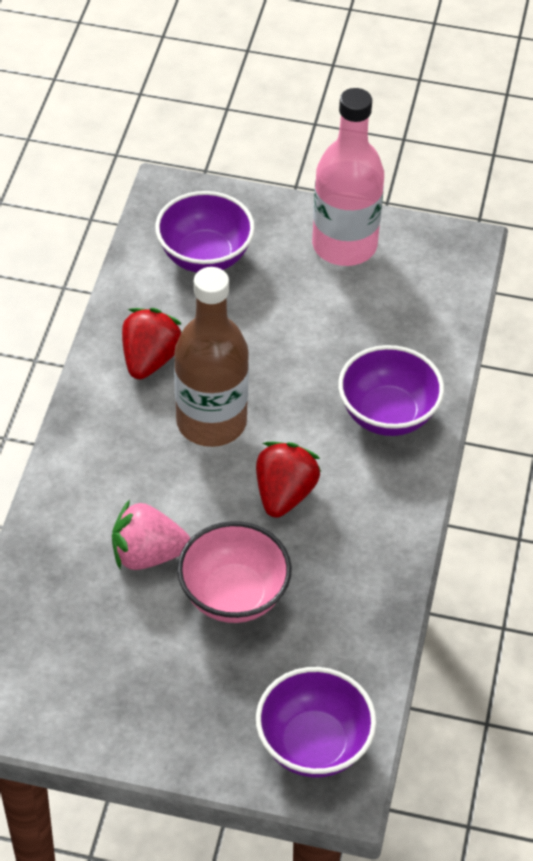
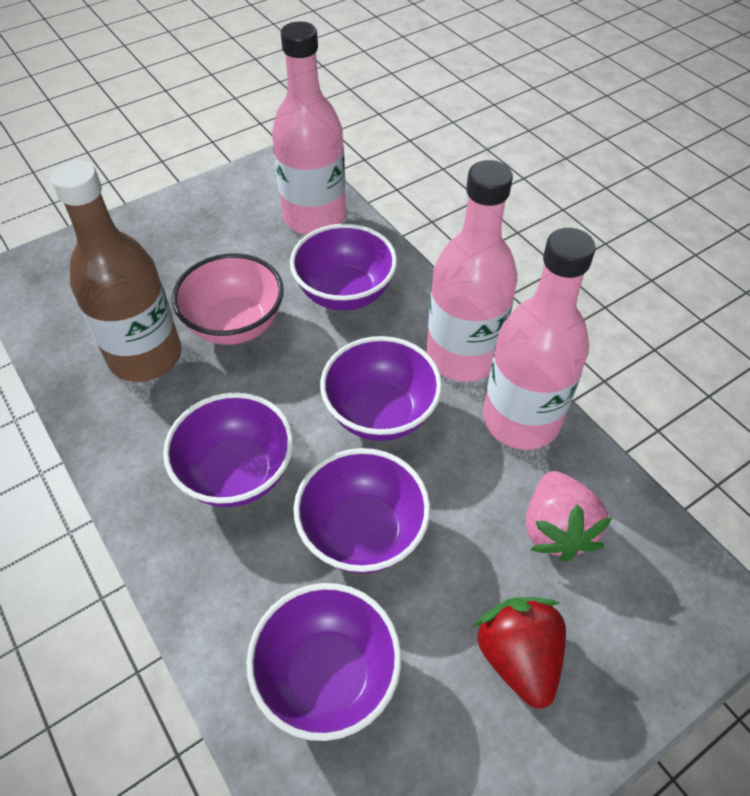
pink bottle: [312,88,384,266] = 1 -> [272,21,346,235] [426,160,517,382] [483,228,596,450] = 3
purple bowl: [155,191,255,272] [256,667,376,778] [338,345,444,436] = 3 -> [163,393,293,507] [246,583,402,741] [290,224,397,310] [294,448,430,574] [320,336,442,441] = 5
red strawberry: [122,308,182,380] [256,442,321,518] = 2 -> [473,597,566,708] = 1

